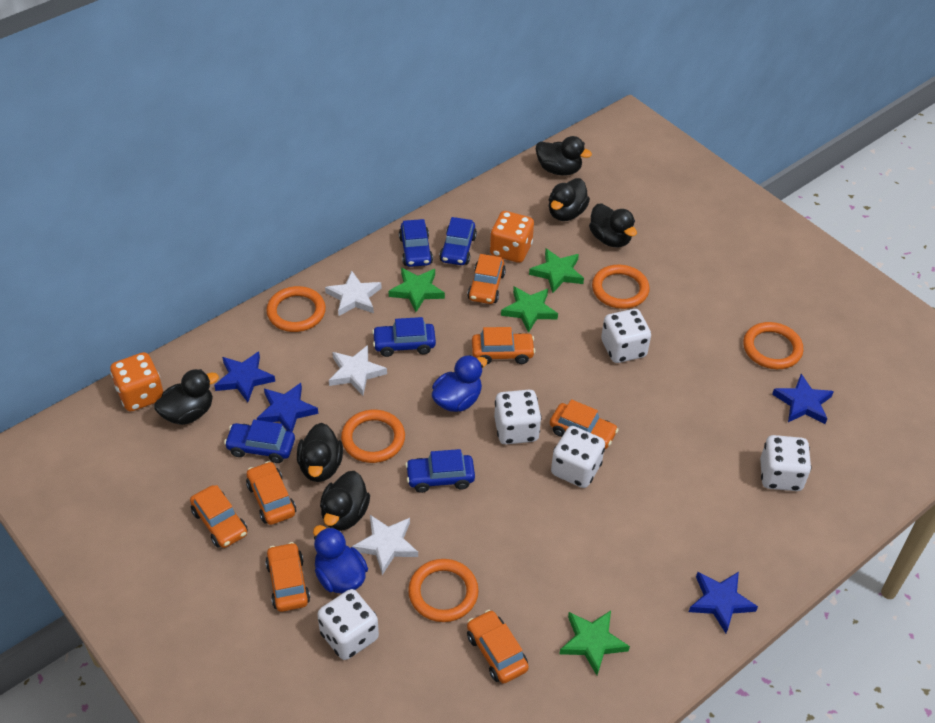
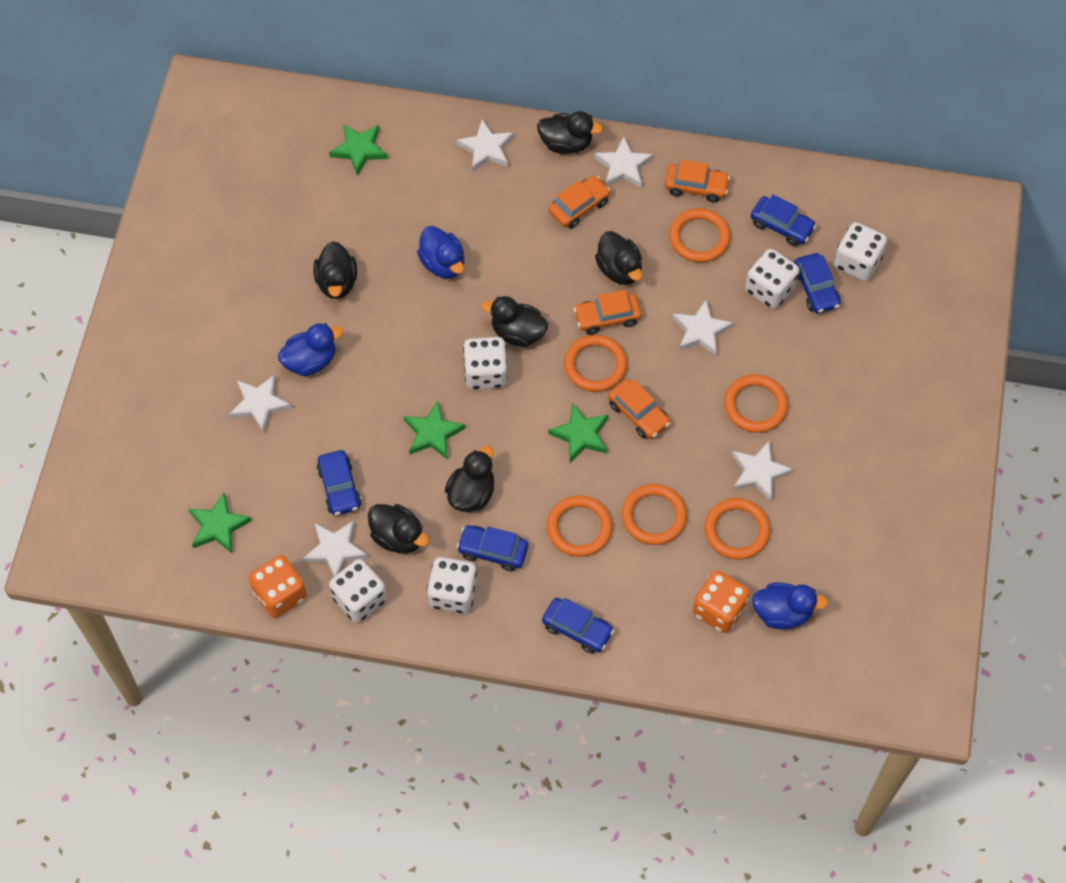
blue duck: [313,525,368,593] [432,355,487,412] = 2 -> [278,323,343,376] [417,226,464,279] [752,583,828,629] = 3
blue star: [214,351,275,402] [257,383,318,432] [689,572,758,633] [772,374,834,424] = 4 -> none = 0
orange car: [190,485,248,548] [246,461,296,525] [265,542,310,612] [467,254,506,304] [467,610,529,683] [472,327,535,364] [550,399,619,449] = 7 -> [549,176,611,228] [574,290,642,335] [608,379,670,439] [665,160,730,203] = 4
orange ring: [266,286,326,332] [341,410,405,463] [408,559,479,622] [592,265,650,309] [743,322,803,369] = 5 -> [547,495,612,557] [564,335,627,392] [621,484,687,545] [669,208,730,263] [704,498,770,560] [724,374,788,433] = 6
white star: [325,271,382,316] [329,345,387,396] [352,515,418,575] = 3 -> [229,375,292,433] [303,521,368,577] [456,119,514,172] [594,137,653,188] [673,300,733,356] [732,441,793,502] = 6

